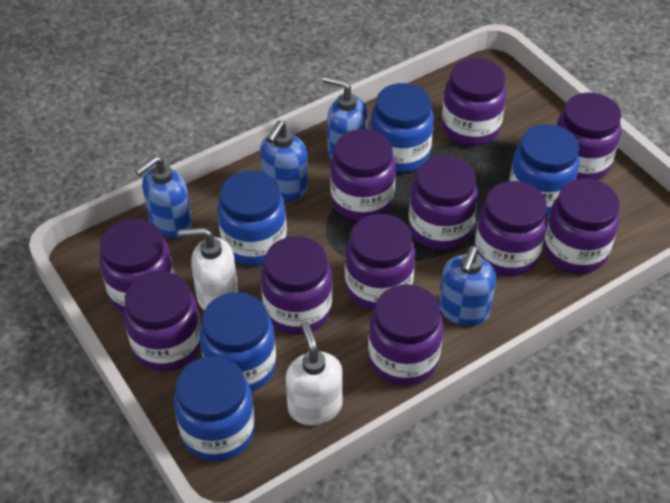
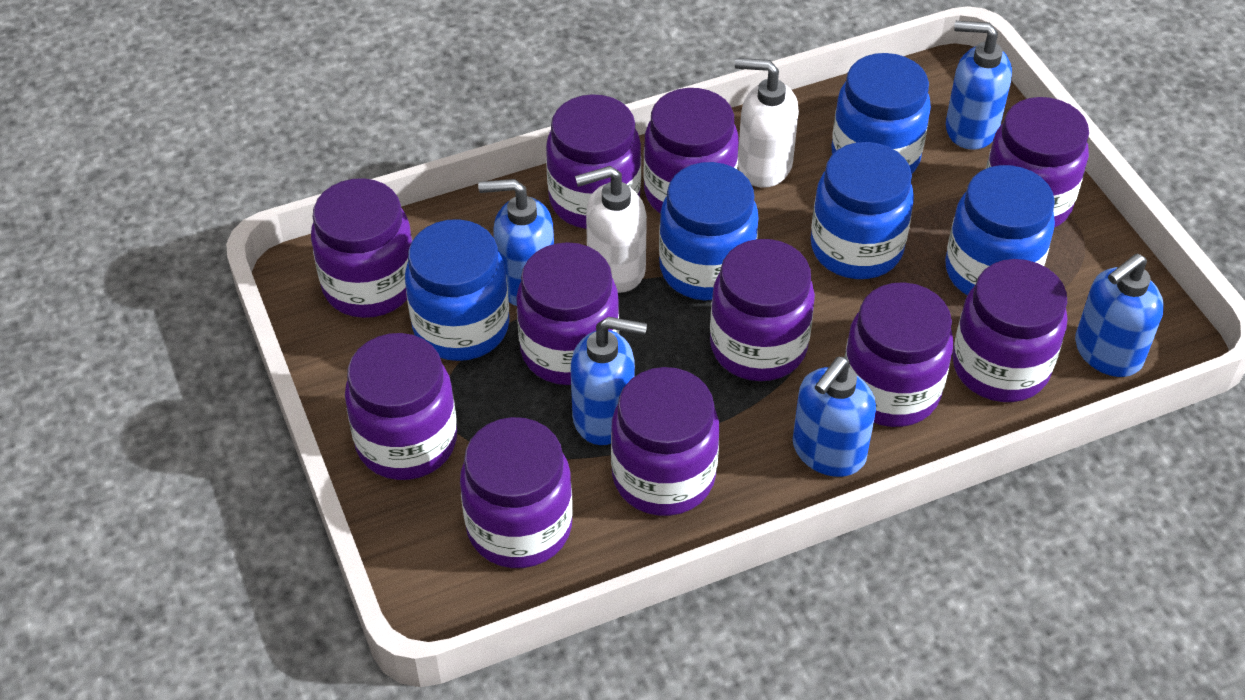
blue soap dispenser: [135,155,192,238] [260,120,308,201] [323,76,367,159] [439,246,496,326] = 4 -> [478,179,554,306] [571,317,647,445] [793,357,876,477] [946,21,1012,150] [1075,253,1164,377] = 5

